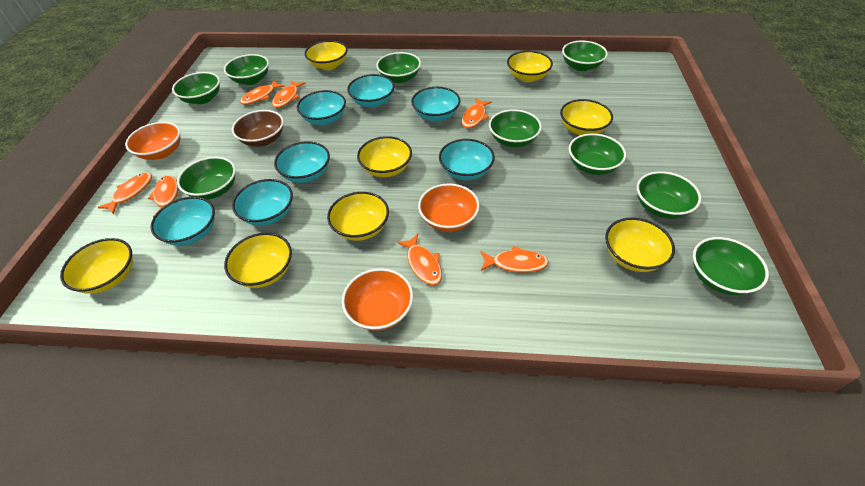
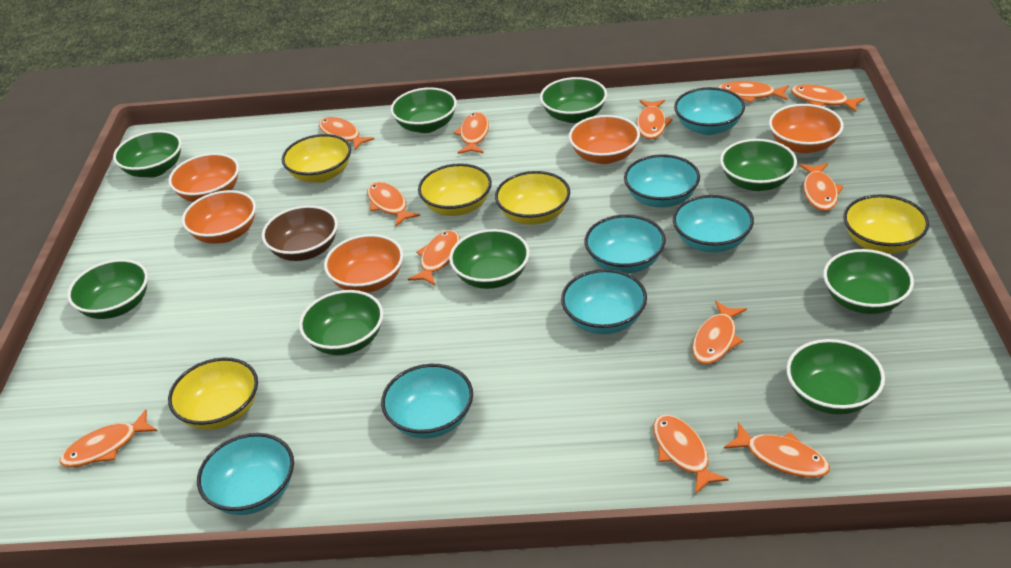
orange bowl: [125,122,180,160] [342,268,413,331] [418,183,479,232] = 3 -> [168,153,239,202] [182,190,256,244] [324,234,403,293] [569,115,640,164] [769,104,844,154] = 5
orange fish: [97,172,152,214] [148,175,178,217] [240,80,285,105] [272,80,306,108] [397,234,442,285] [461,98,492,128] [480,246,549,273] = 7 -> [60,409,158,467] [319,117,374,150] [367,182,420,226] [408,230,460,285] [454,112,489,154] [637,100,673,140] [653,414,729,494] [692,301,747,364] [718,81,789,102] [724,422,830,478] [791,85,865,112] [799,163,843,211] = 12
yellow bowl: [60,238,133,294] [224,233,292,288] [304,40,347,70] [327,192,389,241] [357,136,412,177] [507,51,553,82] [560,99,613,135] [605,217,675,272] = 8 -> [168,357,258,430] [282,134,351,183] [418,163,492,216] [495,171,570,225] [843,194,929,254] = 5

